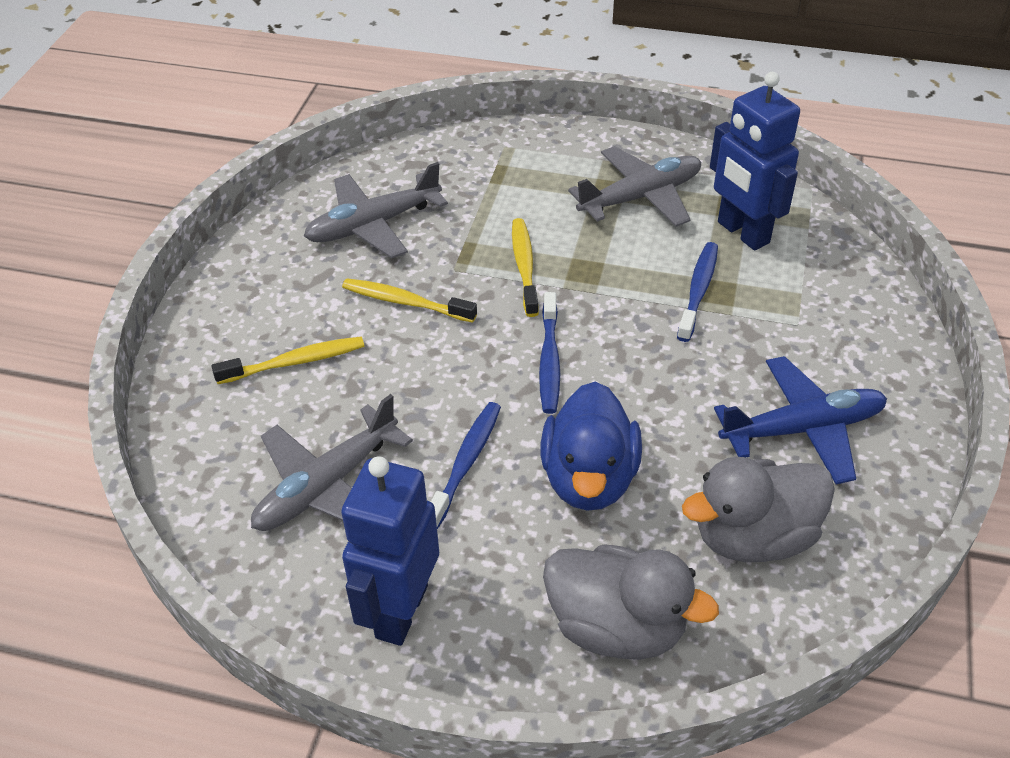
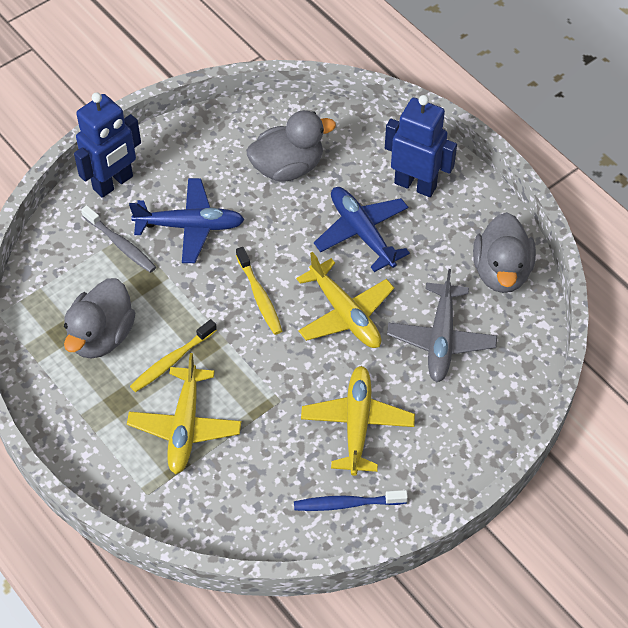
blue duck: [540,382,642,511] = 1 -> none = 0
blue plane: [714,356,887,484] = 1 -> [129,178,245,263] [314,187,410,272] = 2
blue toothbrush: [431,402,501,529] [539,292,560,414] [677,242,718,342] = 3 -> [294,490,408,511] = 1
grey duck: [543,544,719,660] [682,457,835,562] = 2 -> [64,278,135,359] [247,110,336,182] [473,212,536,293] = 3
grey plane: [251,394,413,531] [304,162,448,258] [568,146,701,227] = 3 -> [387,269,497,382] = 1
grey toothbrush: none = 0 -> [81,205,156,273] = 1
yellow plane: none = 0 -> [127,353,241,474] [296,252,394,348] [301,366,415,476] = 3
yellow toothbrush: [212,336,364,384] [342,278,477,323] [512,218,539,317] = 3 -> [130,319,217,392] [236,247,282,335] = 2

